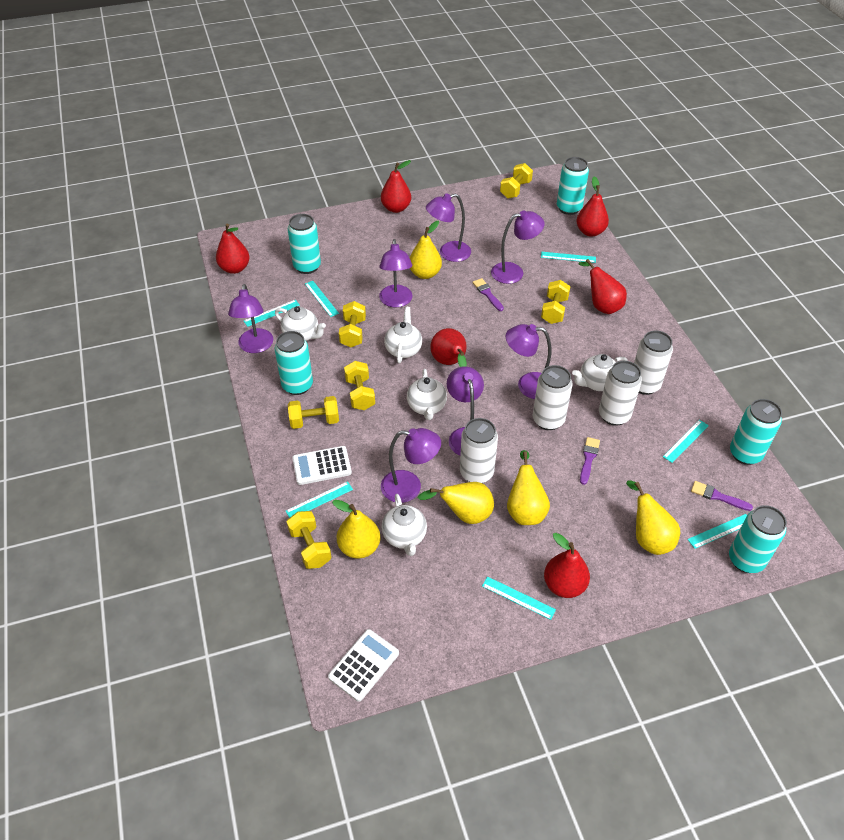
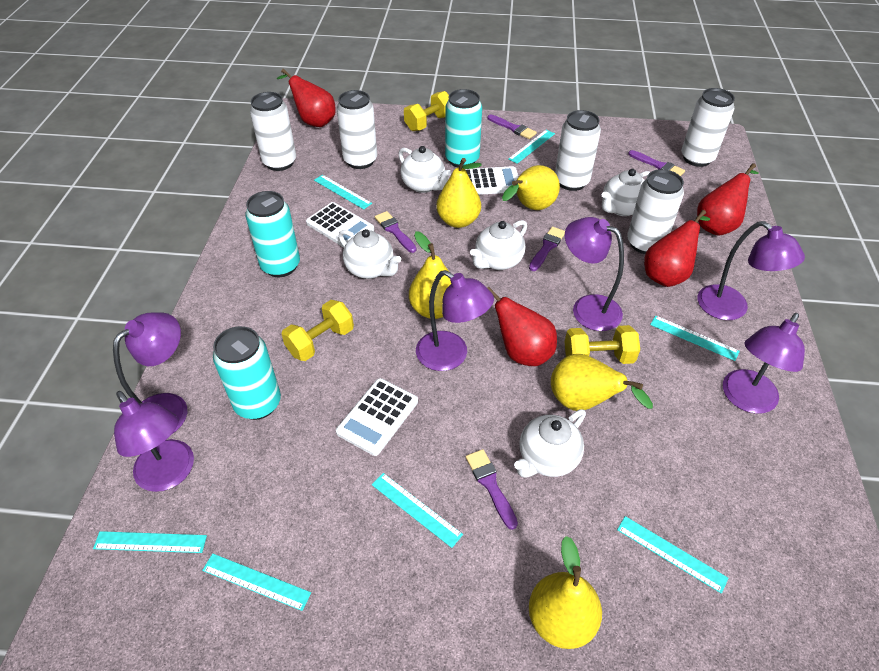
purple brush: [473,278,504,311] [580,437,600,485] [691,481,753,511] = 3 -> [375,211,417,253] [466,449,518,530] [487,114,537,139] [529,227,565,271] [628,150,685,176] = 5
purple lamp: [228,284,273,353] [379,239,412,307] [381,428,441,503] [426,193,471,262] [447,366,484,455] [491,210,544,284] [506,324,551,399] = 7 -> [113,312,187,434] [114,391,194,492] [416,270,494,371] [565,217,624,331] [698,221,805,320] [723,313,805,414] = 6
red pear: [216,223,250,274] [381,160,411,213] [430,328,467,367] [544,533,590,598] [576,177,609,237] [579,259,627,314] = 6 -> [277,69,336,127] [487,287,557,366] [644,210,710,287] [697,163,759,236] = 4
turquoise can: [275,331,313,395] [288,214,321,274] [557,157,589,215] [729,505,787,573] [730,399,782,465] = 5 -> [213,326,281,420] [245,191,300,277] [445,89,482,168] = 3
white calculator: [292,446,352,485] [328,629,399,702] = 2 -> [306,202,374,247] [336,378,418,456] [465,166,518,195] = 3
white can: [460,418,498,483] [533,365,573,430] [599,361,642,426] [634,331,673,395] = 4 -> [250,92,296,171] [336,90,377,169] [555,110,601,191] [627,169,684,254] [681,88,735,167] = 5
yellow dumbbell: [287,511,332,569] [288,396,339,429] [339,301,366,348] [344,361,375,410] [500,163,533,198] [541,280,571,324] = 6 -> [282,300,354,361] [404,91,449,131] [565,325,640,364] = 3

